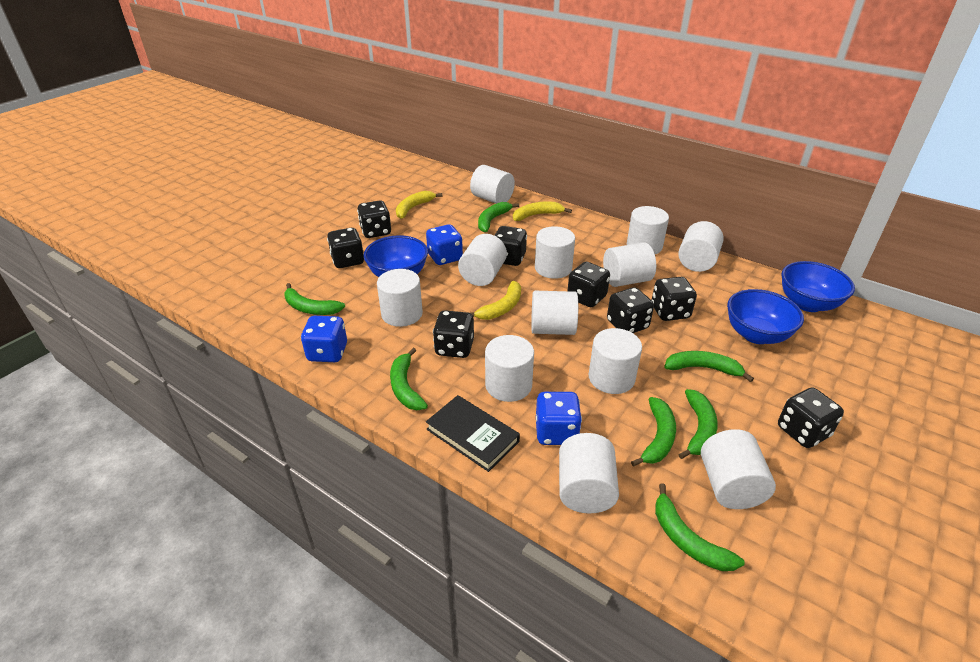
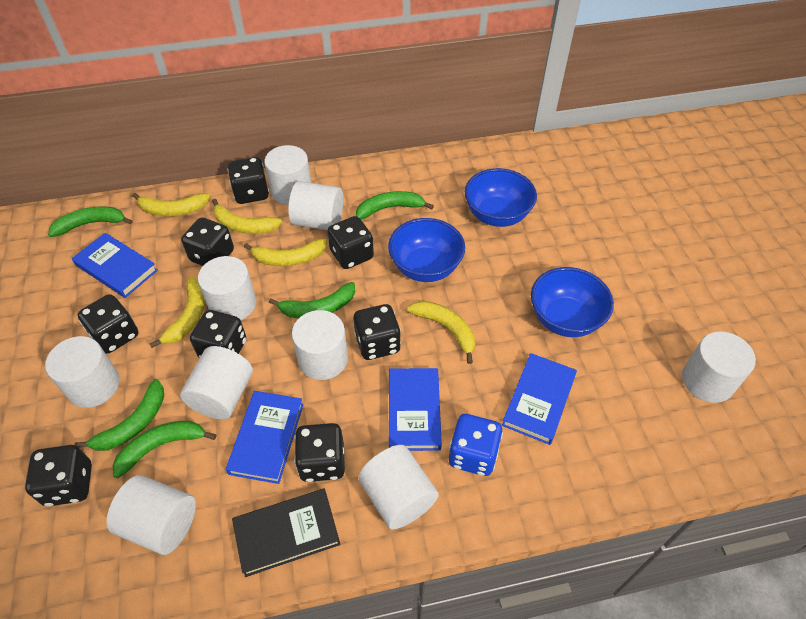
blue book: none = 0 -> [72,233,158,298] [226,391,304,484] [389,368,442,451] [502,353,577,445] = 4
blue dice: [301,316,347,362] [426,224,463,265] [536,392,582,445] = 3 -> [449,414,503,476] = 1
green banana: [284,283,345,315] [390,348,428,411] [478,202,519,232] [631,397,676,467] [655,483,745,571] [664,351,754,382] [678,389,718,459] = 7 -> [48,206,132,237] [74,379,164,451] [113,421,217,478] [269,282,355,318] [356,191,434,219] = 5
white cylinder: [377,269,423,327] [458,234,507,286] [470,165,515,204] [485,335,534,402] [531,291,578,335] [535,226,575,279] [559,433,619,513] [589,328,642,394] [603,242,656,287] [627,206,669,254] [678,221,724,272] [701,429,776,509] = 12 -> [45,336,120,408] [106,475,196,555] [180,346,253,420] [198,256,256,320] [264,145,311,205] [288,181,343,230] [292,310,348,380] [358,445,439,529] [682,331,756,403] = 9
yellow banana: [396,191,442,219] [471,281,521,320] [513,201,572,221] = 3 -> [132,193,210,216] [149,277,205,348] [212,199,282,234] [244,239,327,266] [407,301,475,364] = 5

